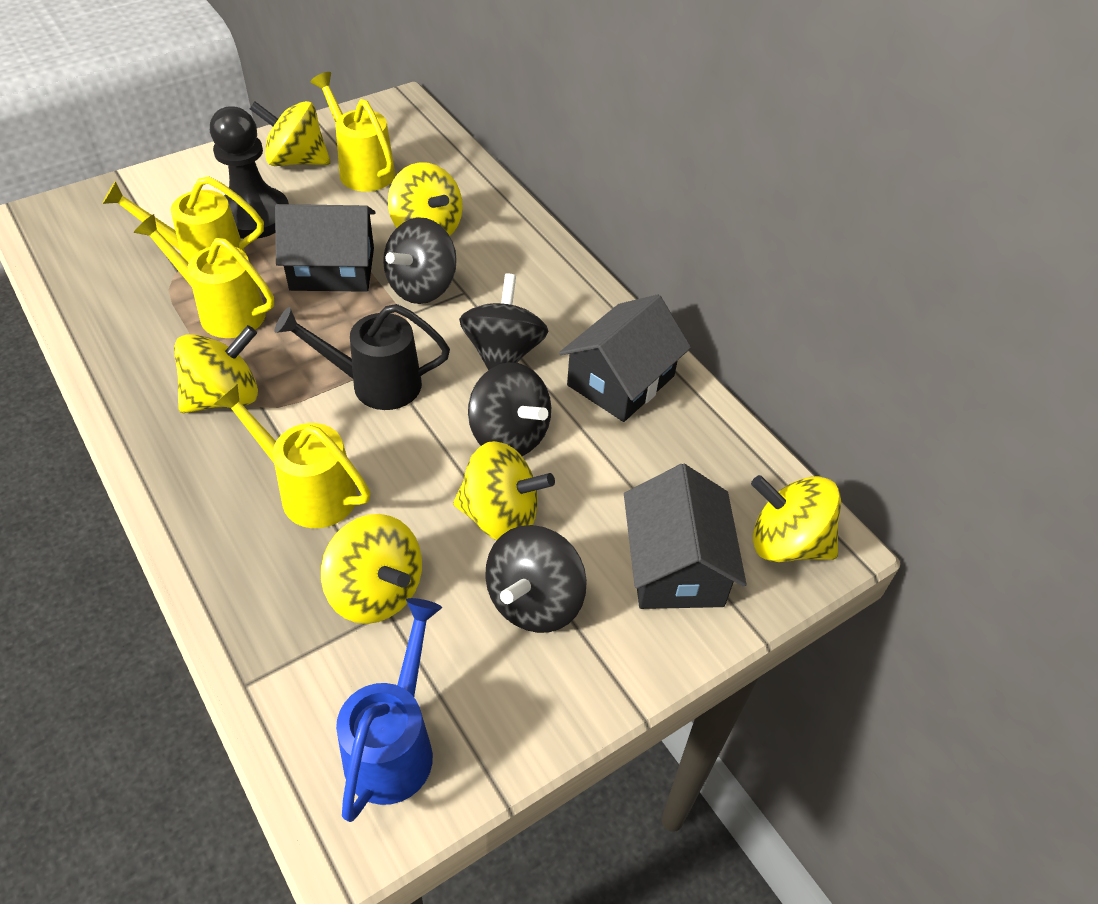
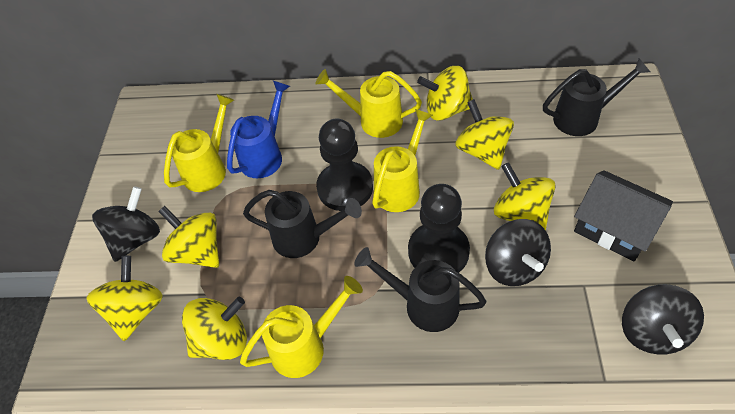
black house: [275,204,375,292] [559,294,691,422] [624,464,747,609] = 3 -> [574,170,673,261] = 1
black pawn: [210,106,289,239] = 1 -> [316,118,373,211] [408,184,470,273] = 2
black spinning top: [383,217,457,304] [459,273,549,370] [468,362,551,456] [485,525,587,633] = 4 -> [92,186,160,262] [485,219,551,286] [622,284,704,355] = 3
black watering can: [275,304,450,410] = 1 -> [243,190,362,258] [354,247,486,332] [543,58,650,136] = 3

